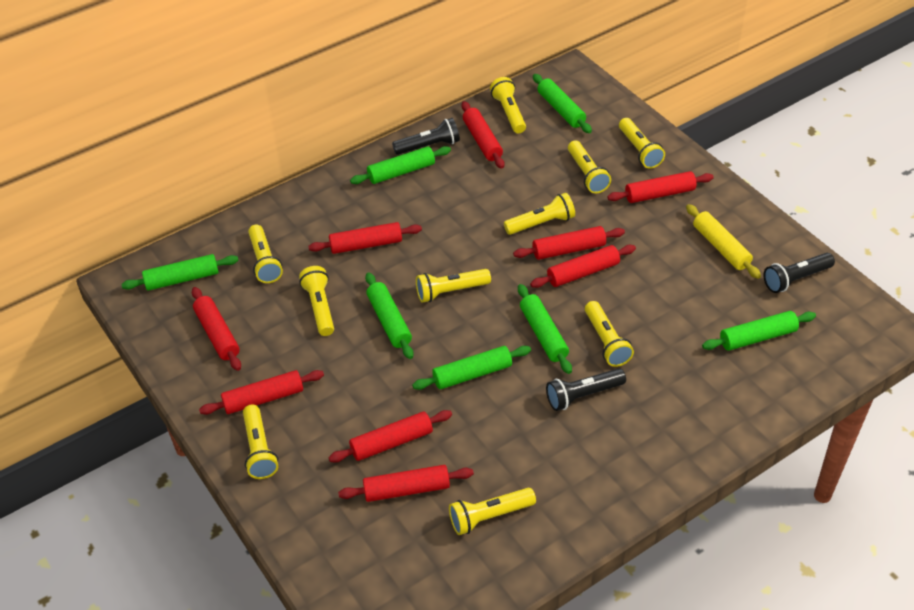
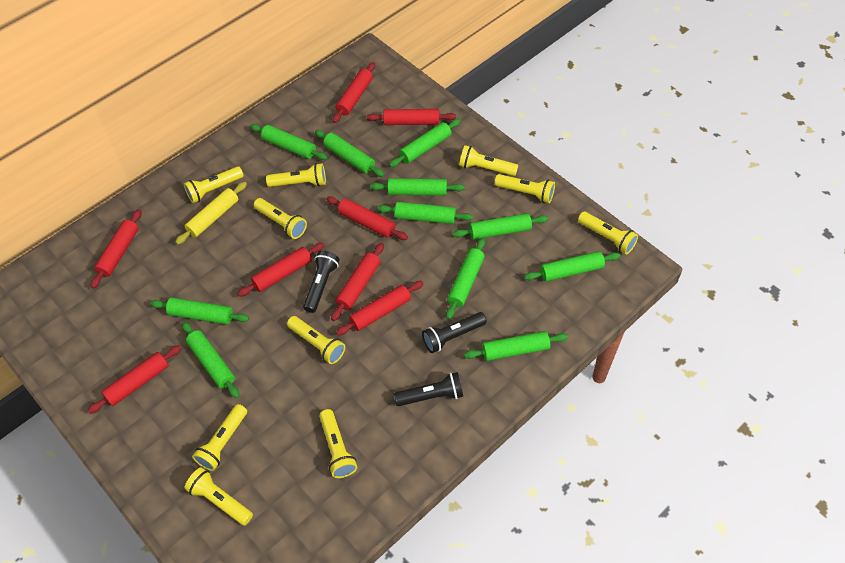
green rolling pin: [121,254,239,291] [350,146,451,184] [365,272,414,359] [412,346,531,390] [518,284,572,374] [533,74,592,133] [702,311,816,351] = 7 -> [150,297,249,324] [182,322,240,398] [250,124,328,160] [315,130,384,177] [370,178,465,196] [378,202,473,224] [389,119,461,167] [446,238,485,319] [453,213,548,240] [464,331,568,361] [524,251,621,282] = 11
red rolling pin: [192,287,241,371] [199,370,324,415] [308,222,422,254] [328,410,452,463] [338,465,474,502] [461,101,504,169] [513,226,625,260] [530,245,636,288] [607,171,714,203] = 9 -> [87,345,181,414] [91,209,141,289] [237,243,324,297] [326,196,408,240] [331,243,384,321] [333,62,375,123] [336,281,424,336] [367,109,456,125] = 8

